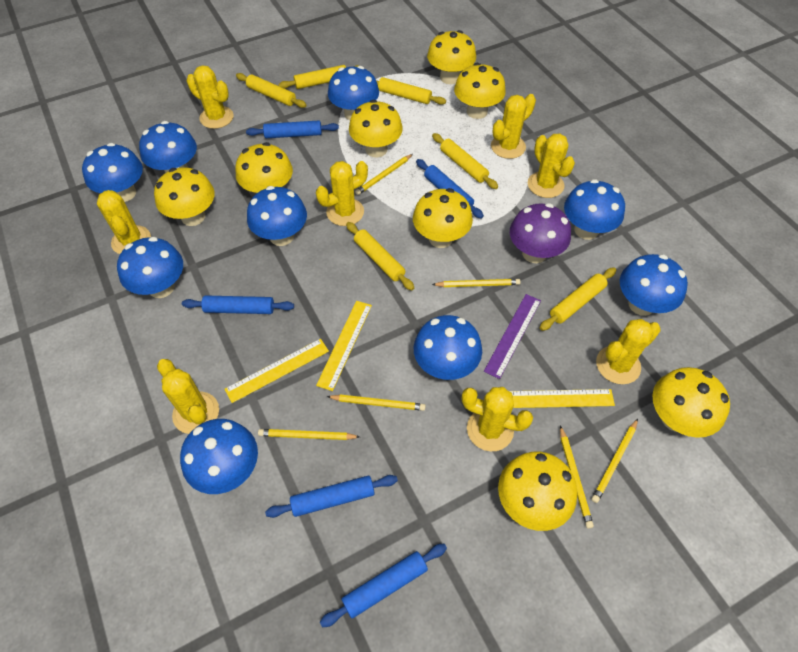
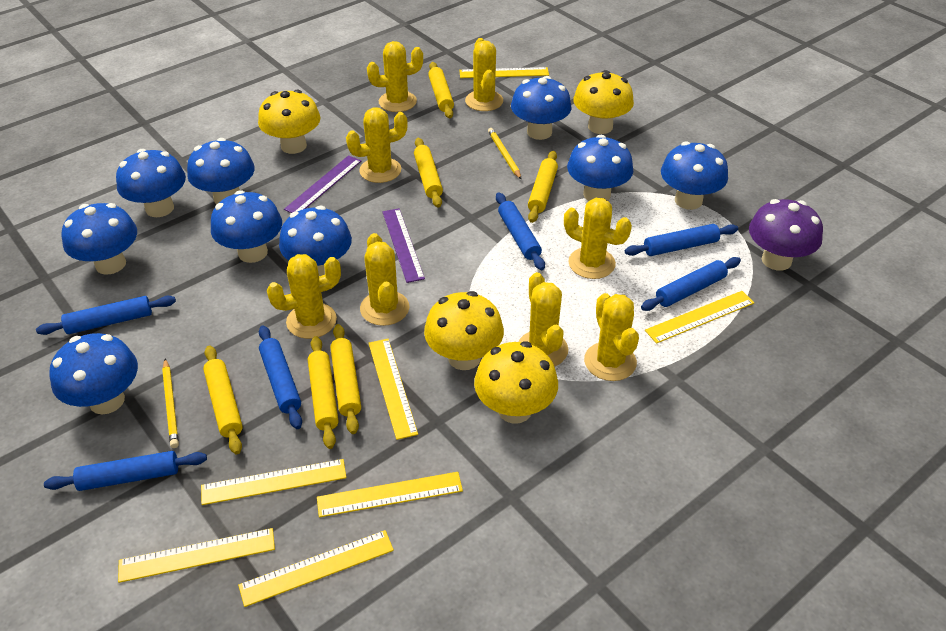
blue rolling pin: [182,296,294,314] [246,121,339,138] [265,475,398,518] [320,544,447,627] [416,159,484,219] = 5 -> [36,296,176,335] [44,451,207,491] [259,326,302,429] [496,193,545,270] [625,224,738,256] [641,257,741,311] = 6
purple ruler: [484,294,541,379] = 1 -> [284,155,361,213] [382,208,425,283] = 2
yellow mushroom: [154,167,215,226] [236,142,293,193] [349,100,403,157] [413,188,473,248] [427,30,476,84] [454,63,506,119] [498,452,577,531] [652,367,730,438] = 8 -> [258,90,321,154] [424,291,504,370] [474,341,558,424] [573,70,634,134] = 4
yellow pencil: [258,429,360,440] [327,395,426,411] [355,154,413,195] [432,279,521,287] [560,425,594,529] [591,419,638,503] = 6 -> [162,358,179,448] [488,128,521,179] = 2
yellow ruler: [224,339,329,403] [316,301,372,391] [510,389,615,408] = 3 -> [118,528,275,583] [201,459,346,505] [238,530,394,607] [317,472,463,518] [369,339,418,440] [460,67,549,78] [645,291,754,344] = 7

